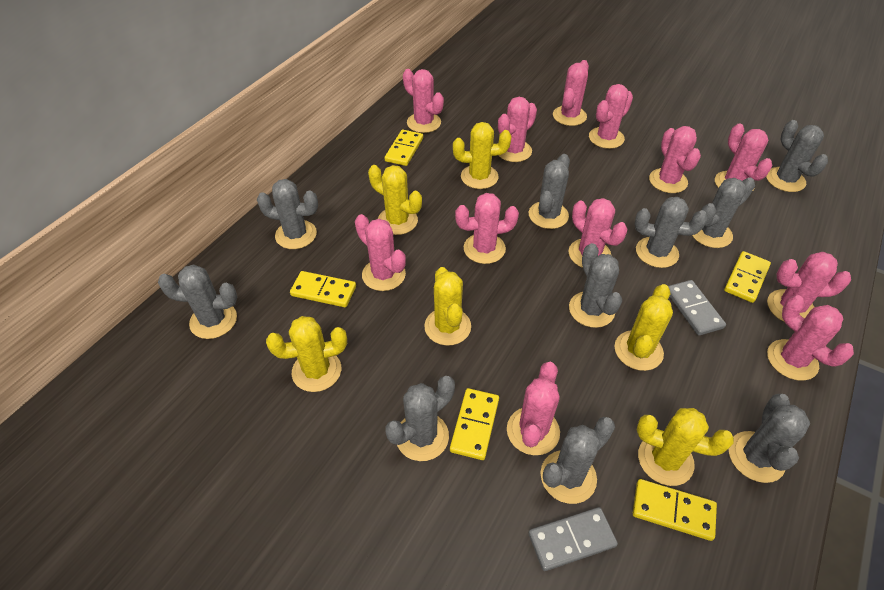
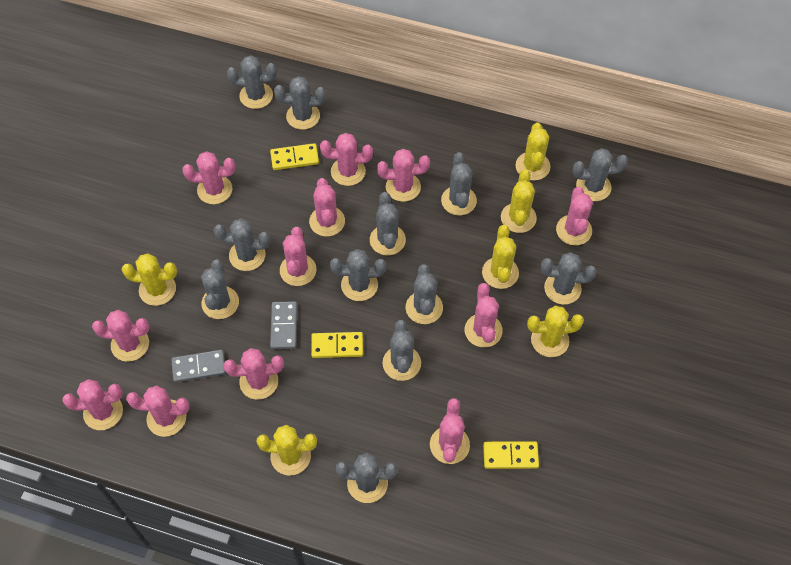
grey cactus: [158,264,237,339] [257,179,318,249] [385,376,455,461] [529,154,570,229] [540,417,615,504] [569,243,622,328] [634,197,708,268] [692,177,755,248] [729,394,810,483] [766,120,828,192] = 10 -> [201,259,239,319] [214,219,270,271] [227,55,277,109] [274,76,326,130] [330,249,386,301] [336,453,397,503] [370,192,406,255] [382,320,421,381] [406,264,443,324] [441,152,477,215] [541,252,597,305] [573,148,628,201] = 12
yellow domino: [290,271,356,307] [385,130,423,166] [450,388,499,460] [633,479,717,541] [724,251,771,303] = 5 -> [270,143,319,170] [311,332,363,358] [483,441,539,469] = 3

